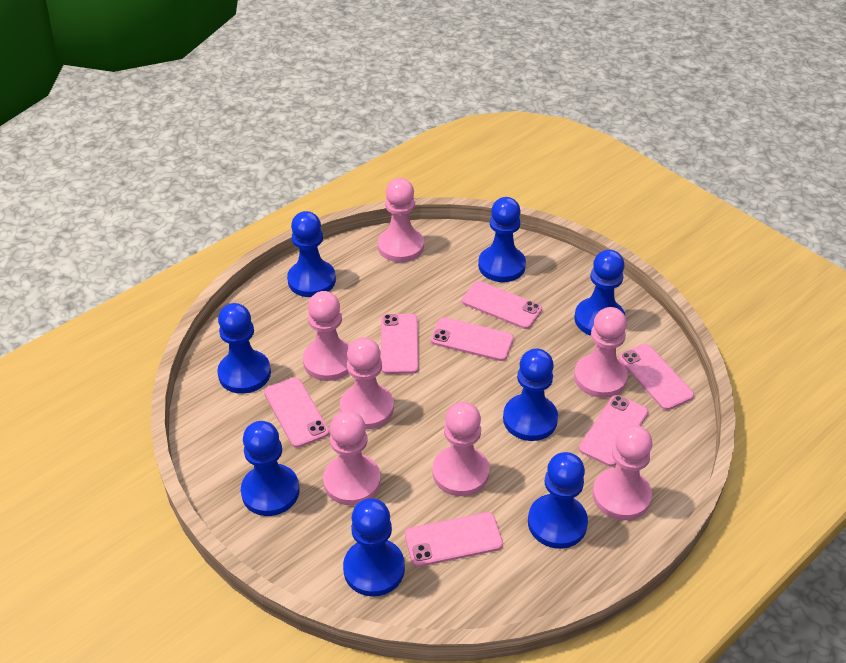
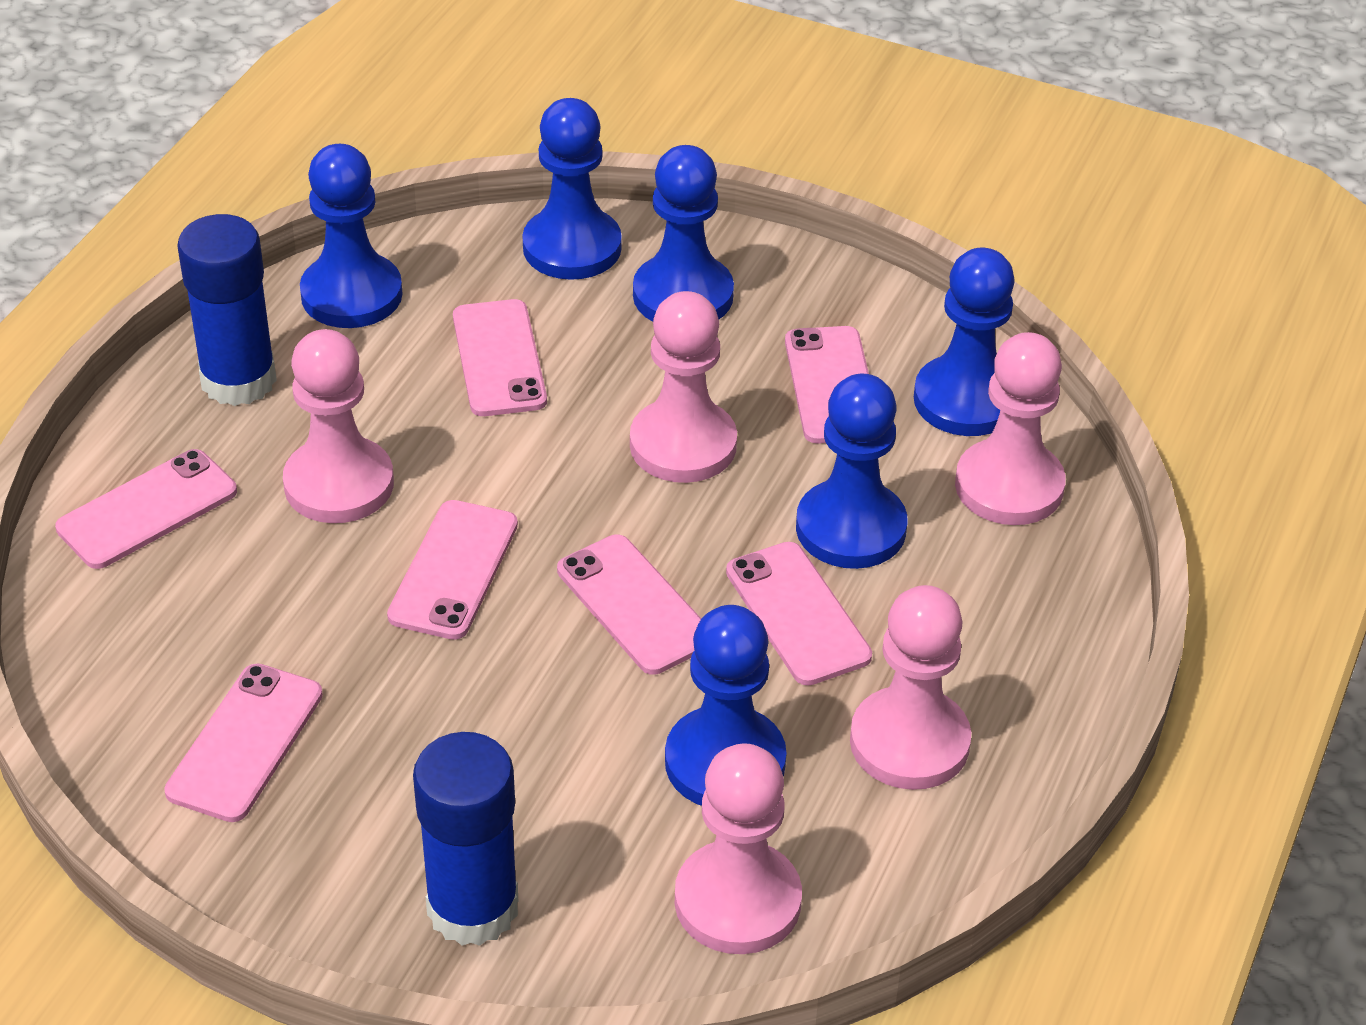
blue glue stick: none = 0 -> [177,214,277,406] [413,732,518,946] = 2
blue pawn: [217,303,271,394] [241,421,299,516] [287,211,336,297] [343,498,405,597] [478,197,526,282] [503,348,558,441] [528,452,588,549] [575,250,625,336] = 8 -> [300,144,403,328] [522,98,622,280] [633,145,734,322] [665,605,787,806] [796,373,907,569] [914,248,1015,436] = 6
pink pawn: [303,291,350,381] [323,410,381,505] [340,337,394,430] [378,178,424,262] [432,402,489,496] [574,307,628,398] [592,425,653,520] = 7 -> [283,329,394,523] [630,291,737,483] [675,743,802,954] [850,585,971,790] [955,332,1066,525] = 5

